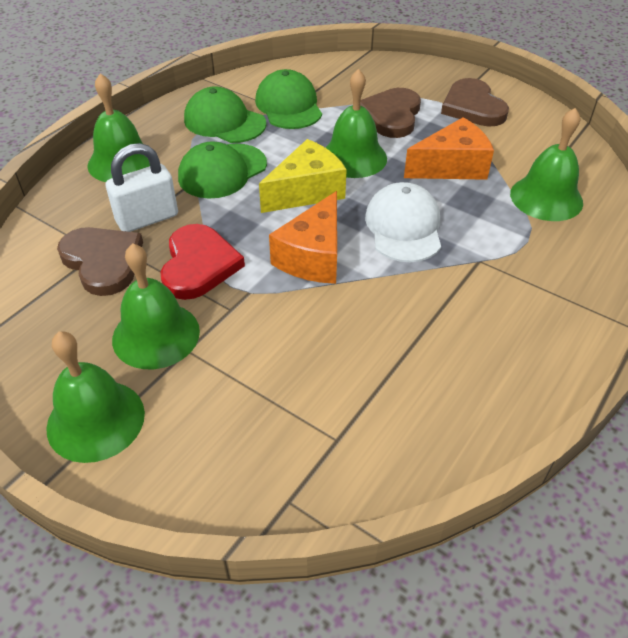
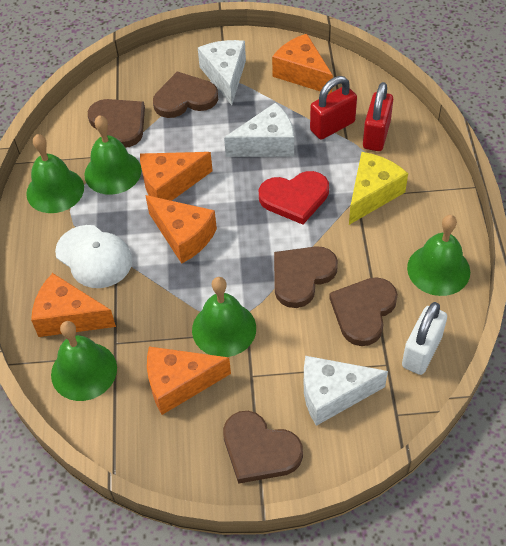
brown heart: [57,227,143,296] [360,88,421,138] [441,78,509,127] = 3 -> [88,99,145,148] [153,72,218,118] [223,411,303,484] [274,246,338,308] [329,277,398,346] = 5
green cap: [178,141,267,199] [184,86,266,143] [255,69,322,129] = 3 -> none = 0
orange cheese: [269,191,337,284] [404,117,494,180] = 2 -> [31,273,116,337] [140,152,213,201] [145,195,217,264] [147,346,231,415] [272,34,333,94] = 5
red padlock: none = 0 -> [310,76,357,140] [363,82,393,151] = 2
white cheese: none = 0 -> [198,40,246,105] [224,103,294,157] [304,356,388,426] = 3

